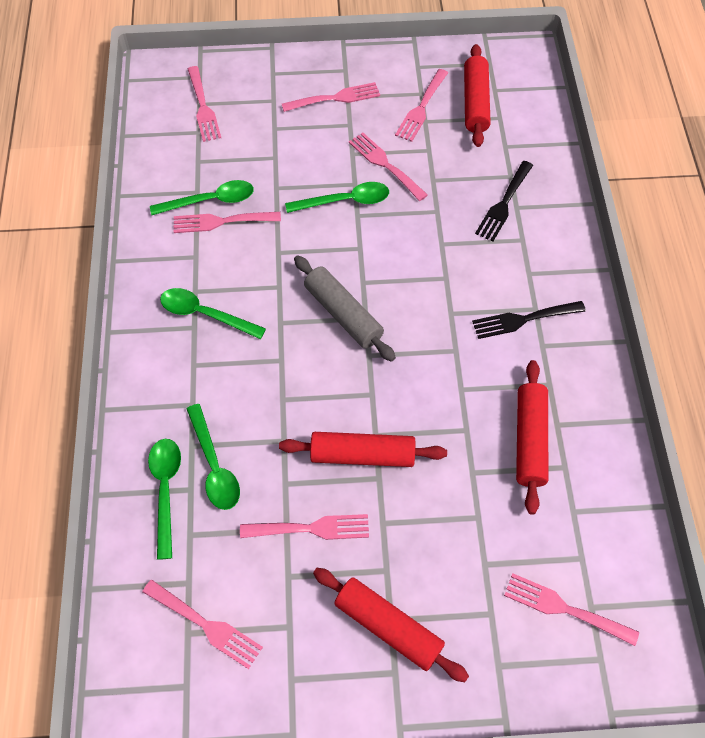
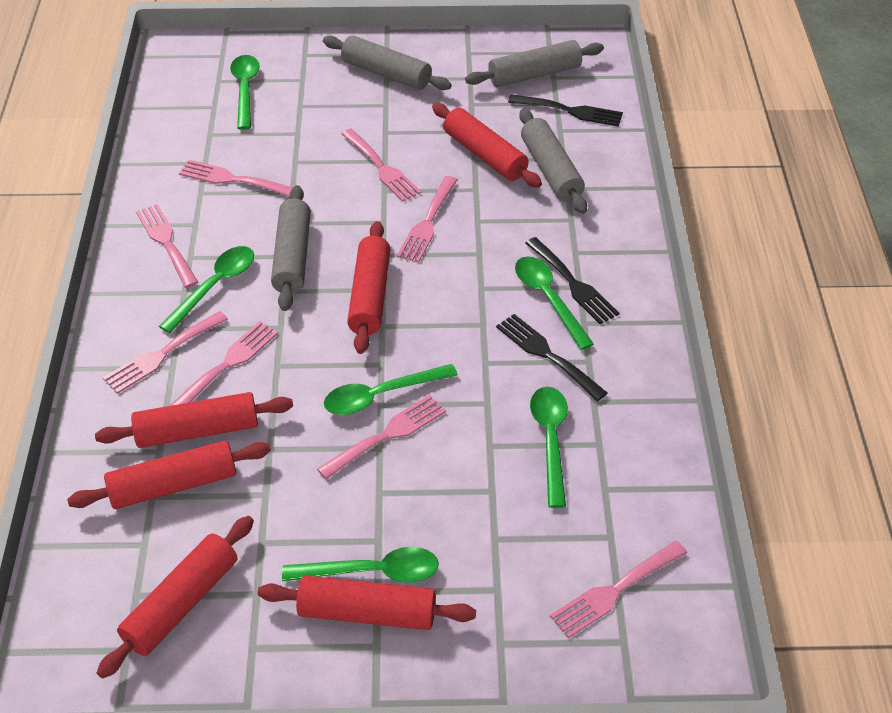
black fork: [472,301,586,339] [475,161,533,241] = 2 -> [496,314,607,401] [508,95,623,127] [525,237,620,324] = 3
green spoon: [148,439,181,560] [150,180,254,215] [160,288,266,339] [187,404,240,510] [285,182,389,213] = 5 -> [159,246,254,333] [230,55,260,130] [282,547,439,583] [324,364,458,415] [515,256,594,350] [530,387,568,508] = 6
grey rolling pin: [294,256,396,362] = 1 -> [271,185,311,311] [323,35,452,90] [465,40,604,87] [519,109,587,214] = 4
red rolling pin: [279,432,447,467] [313,568,469,682] [464,44,491,147] [516,360,548,515] = 4 -> [67,440,271,509] [95,392,293,448] [97,516,254,678] [258,576,476,630] [347,221,390,354] [432,103,542,188] = 6

